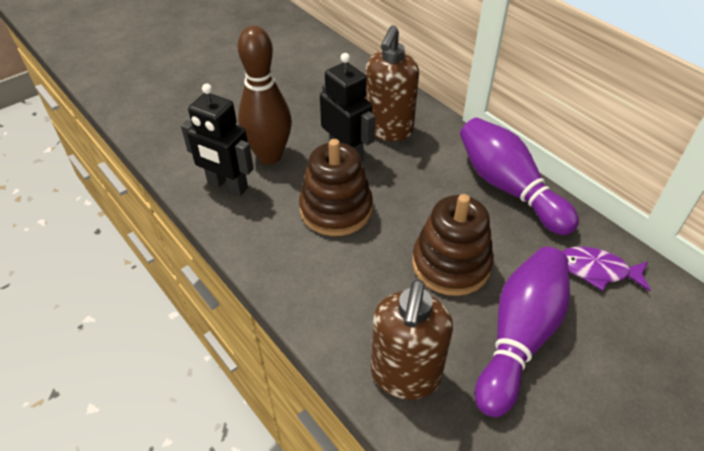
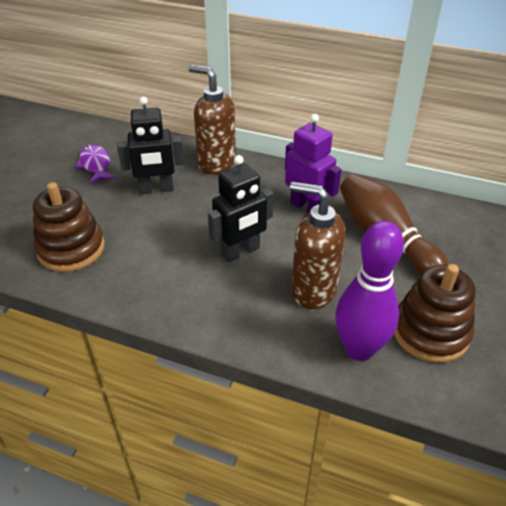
purple bowling pin: [460,118,579,235] [475,247,570,417] = 2 -> [335,221,404,361] = 1
purple robot: none = 0 -> [285,114,341,213] = 1

